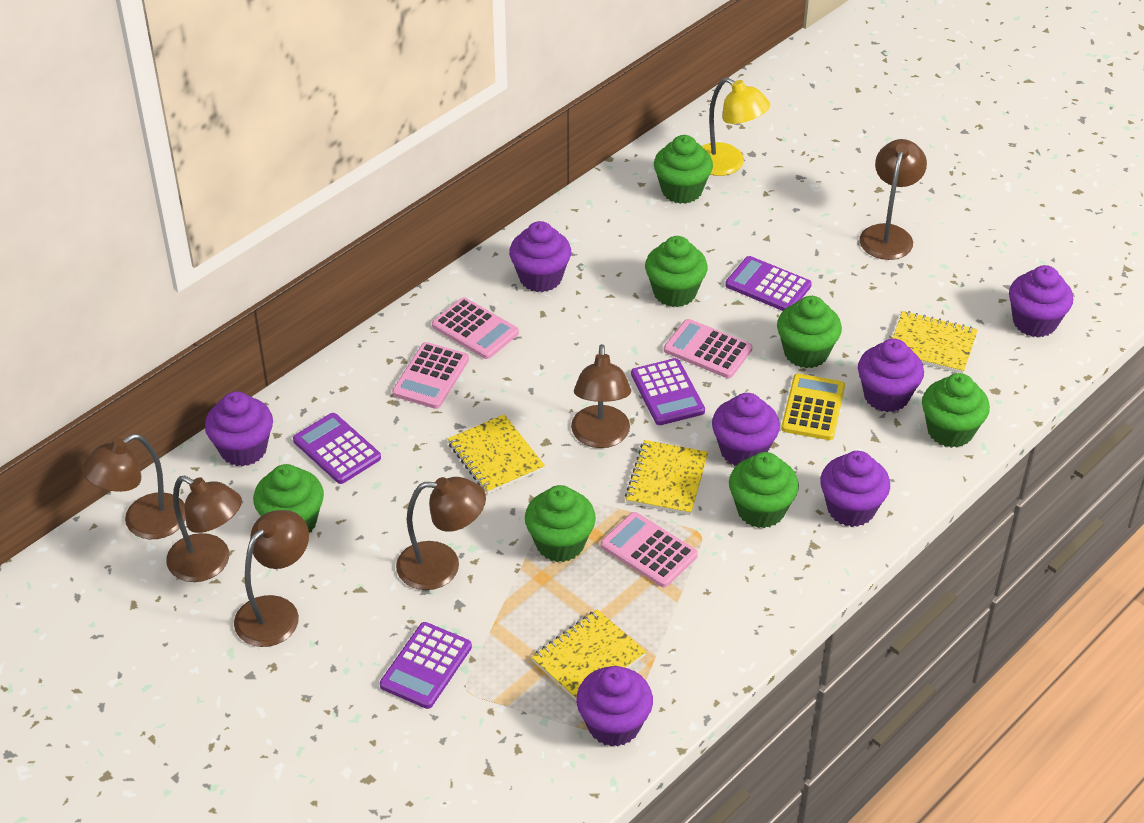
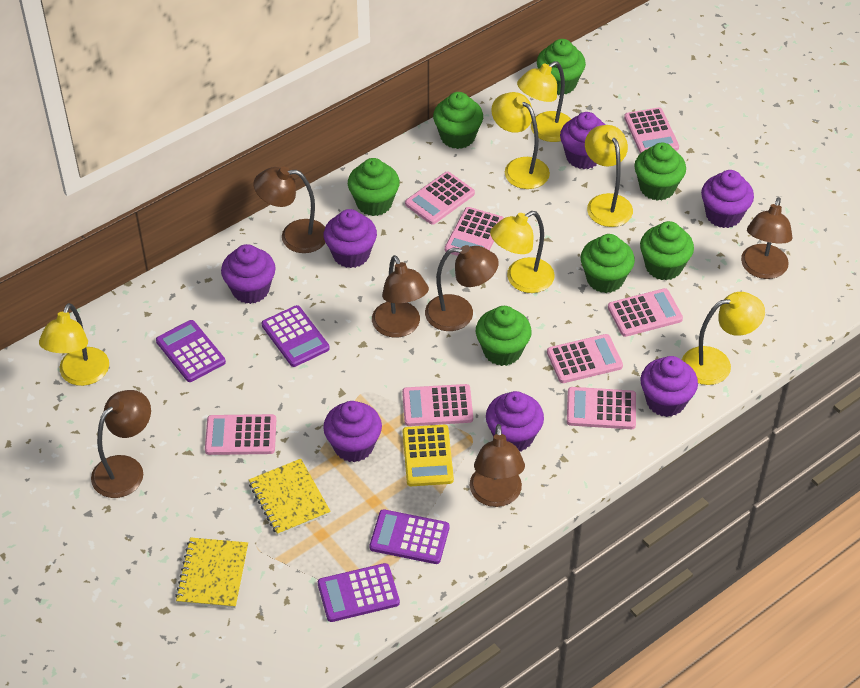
pink calculator: [392,342,469,409] [432,298,519,359] [601,512,698,588] [664,319,753,378] = 4 -> [205,414,276,455] [402,384,473,426] [405,172,475,225] [445,207,504,256] [547,334,623,383] [567,387,636,429] [608,288,683,337] [624,107,679,153] = 8
yellow lamp: [702,77,770,176] = 1 -> [39,303,109,386] [490,211,555,293] [491,92,550,189] [517,61,571,142] [585,125,633,227] [682,292,765,385] = 6
yellow notebook: [448,414,545,494] [531,609,646,700] [625,440,708,515] [892,311,978,374] = 4 -> [175,537,248,608] [249,459,331,535] = 2

